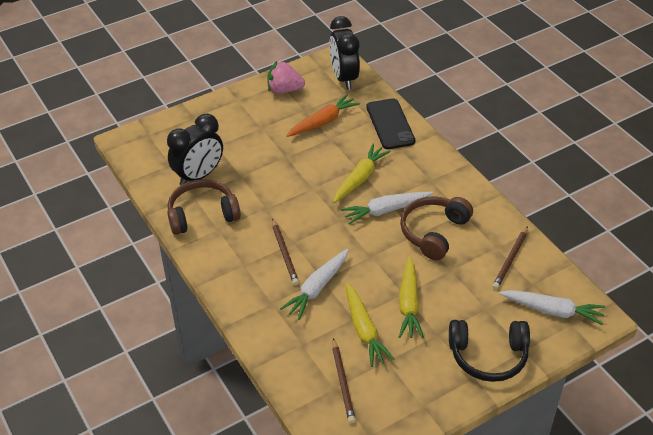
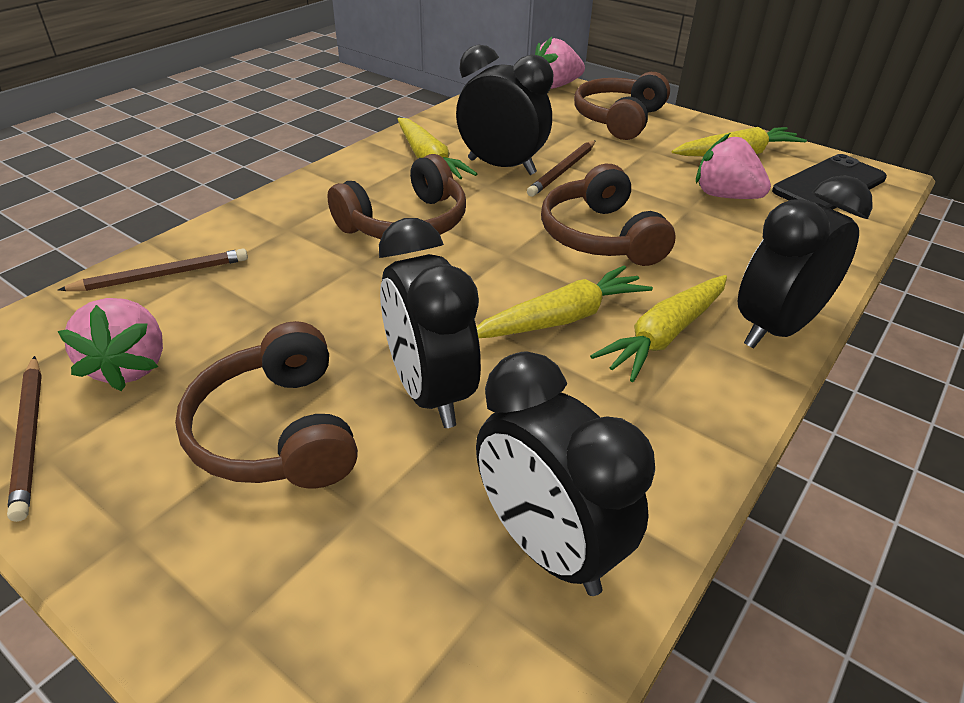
black clock: [167,114,223,185] [329,16,360,89] = 2 -> [379,218,481,428] [456,45,553,175] [476,351,655,596] [738,175,873,348] = 4
black headphones: [449,320,530,382] = 1 -> none = 0
brown headphones: [167,179,241,235] [400,196,473,260] = 2 -> [175,321,358,488] [327,154,466,239] [541,164,676,266] [574,72,670,140] = 4
orange carrot: [286,94,360,137] = 1 -> none = 0
pink strawberry: [267,60,305,94] = 1 -> [57,298,163,391] [535,37,585,89] [696,133,771,199] = 3
white carrot: [280,249,349,320] [341,192,433,224] [499,290,605,325] = 3 -> none = 0
yellow carrot: [333,144,391,203] [345,283,395,367] [399,256,424,338] = 3 -> [398,118,477,179] [477,265,653,338] [590,275,727,382] [672,127,807,157] = 4

